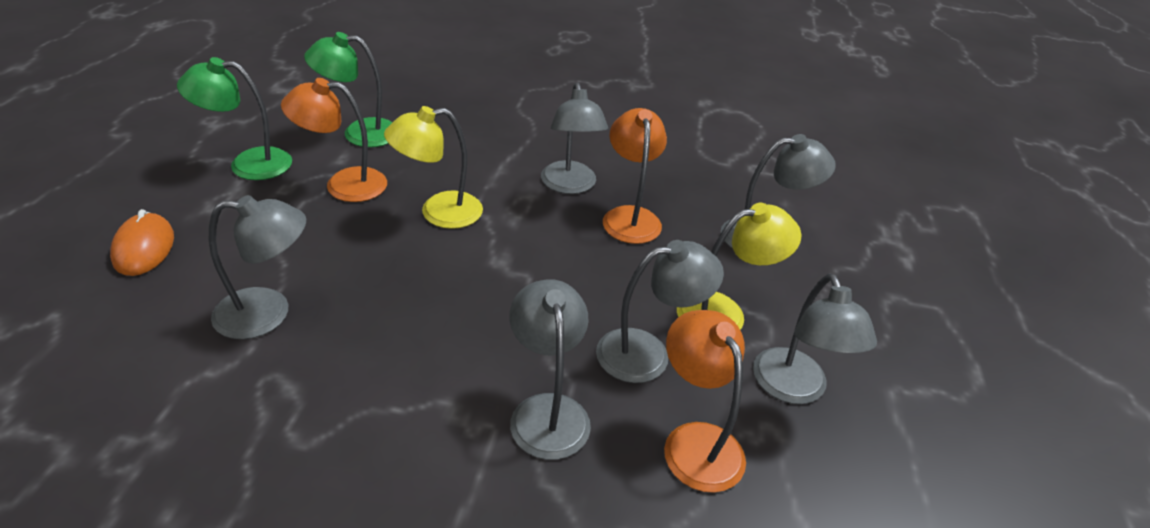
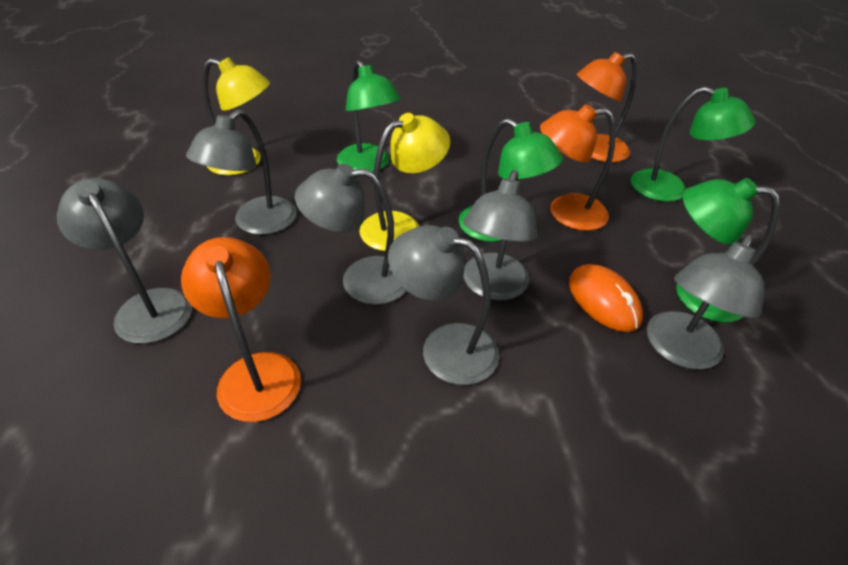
green lamp: [177,57,292,180] [304,32,393,147] = 2 -> [337,60,401,172] [459,118,563,242] [631,87,755,202] [676,178,780,323] = 4

